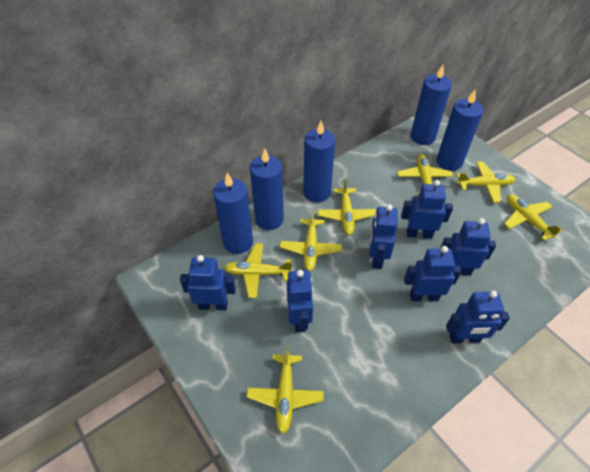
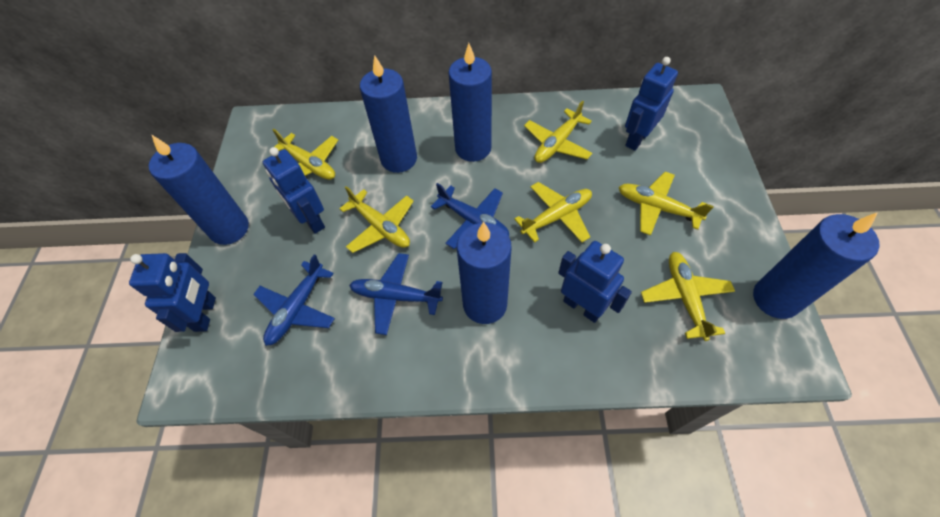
blue plane: none = 0 -> [253,254,335,346] [349,253,443,335] [431,183,509,249] = 3
blue robot: [180,255,236,310] [287,270,313,333] [369,204,398,269] [401,180,453,239] [404,246,462,301] [440,218,496,276] [446,290,510,344] = 7 -> [129,253,216,332] [263,147,325,234] [558,241,632,323] [625,57,678,151] = 4
yellow plane: [224,243,292,298] [247,346,324,434] [280,209,342,271] [318,178,376,235] [397,154,453,193] [456,162,515,203] [504,195,562,241] = 7 -> [272,129,338,180] [339,186,414,253] [514,182,592,243] [524,101,592,163] [619,172,714,236] [641,252,735,341] = 6

